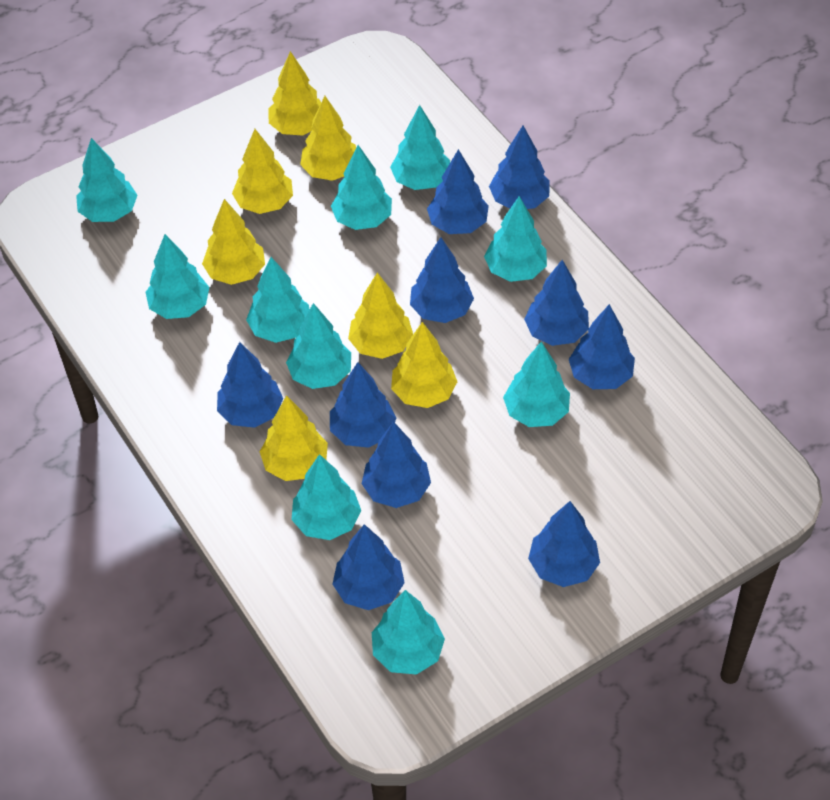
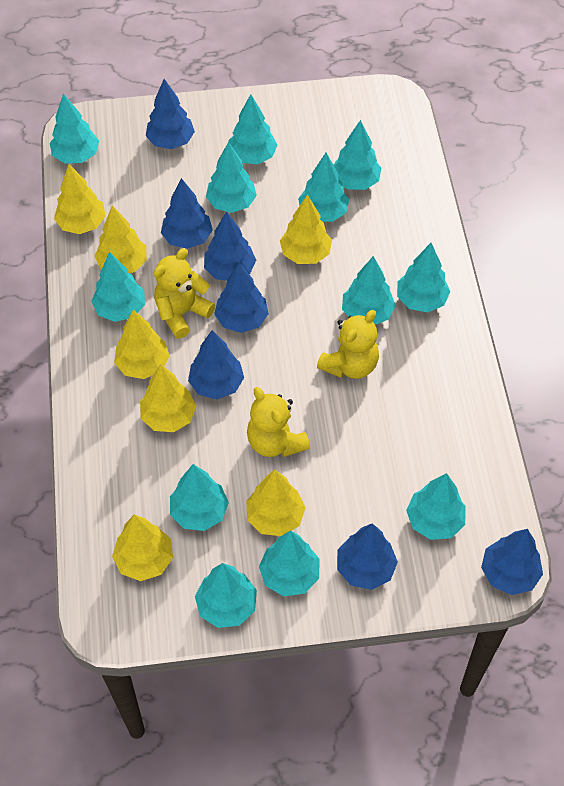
blue tree: [217,342,283,428] [330,362,396,448] [333,524,405,610] [362,422,431,508] [410,237,474,323] [427,149,489,234] [489,126,550,209] [524,260,589,346] [528,501,600,587] [569,304,635,389] = 10 -> [146,79,195,149] [161,178,213,249] [188,330,244,399] [204,211,256,281] [214,263,269,333] [337,524,398,590] [481,529,543,595] = 7
turquoise tree: [76,138,138,222] [145,234,209,319] [246,257,309,343] [286,303,351,389] [291,454,361,540] [331,145,392,230] [372,590,445,675] [390,105,450,190] [484,196,547,282] [503,342,570,427] = 10 -> [50,93,99,164] [91,252,145,322] [170,464,229,531] [195,563,257,628] [206,142,257,213] [229,94,277,164] [259,530,319,596] [298,153,349,222] [333,120,381,190] [342,256,396,325] [397,243,450,312] [406,473,466,540] = 12
yellow teddy bear: none = 0 -> [154,248,215,339] [247,387,310,457] [317,310,379,379] = 3

